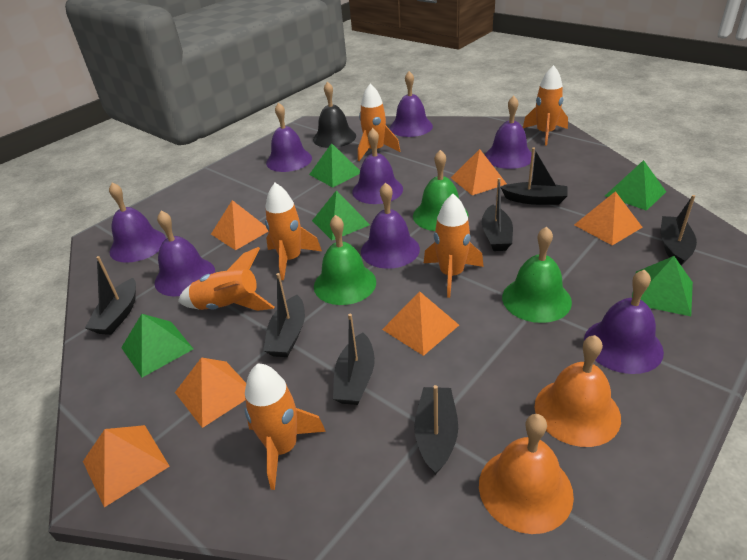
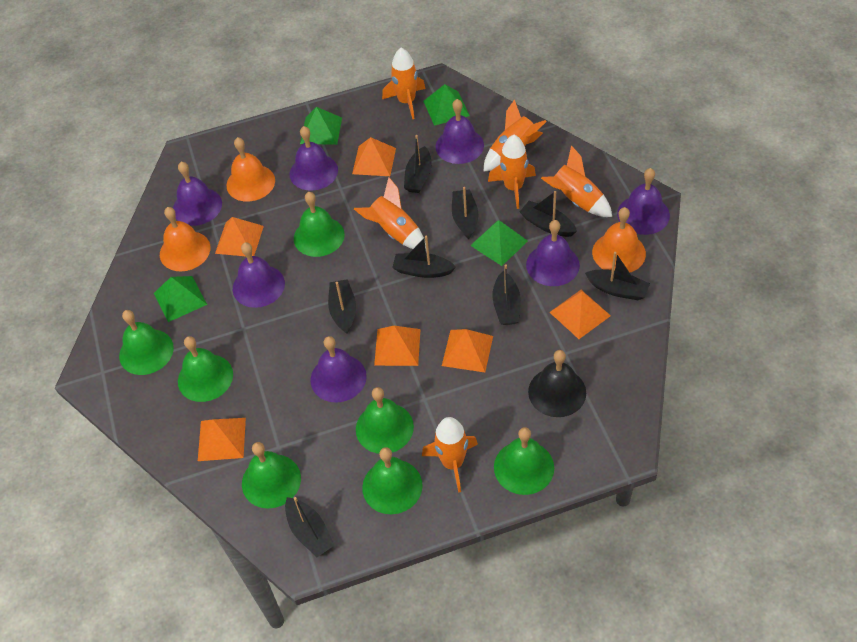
black boat: [85,256,136,335] [263,273,305,357] [333,314,375,405] [414,385,458,475] [482,178,513,251] [500,147,568,205] [661,195,697,266] = 7 -> [285,497,335,557] [328,279,356,334] [392,236,456,278] [404,135,432,193] [452,187,478,239] [492,264,521,325] [520,191,577,237] [585,252,650,300] = 8
green bell: [314,215,376,305] [413,150,468,231] [502,226,572,323] = 3 -> [119,310,174,375] [178,336,233,402] [242,442,301,509] [294,192,345,257] [356,387,414,454] [362,447,423,514] [494,427,554,495] = 7
green pyramid: [121,314,193,377] [309,143,360,188] [312,190,370,240] [605,160,666,211] [632,256,693,316] = 5 -> [154,276,207,322] [300,107,342,145] [423,84,470,126] [470,220,528,266] = 4
orange bell: [479,414,574,534] [534,335,621,447] = 2 -> [160,207,211,271] [227,137,275,202] [592,207,646,273] = 3
purple bell: [109,182,166,263] [155,211,215,297] [266,102,312,172] [352,128,403,204] [361,182,420,269] [390,71,433,137] [485,96,532,169] [584,269,664,374] = 8 -> [173,162,222,226] [233,242,285,308] [290,126,338,191] [310,336,367,403] [436,99,484,164] [526,220,580,286] [617,168,670,235] = 7

